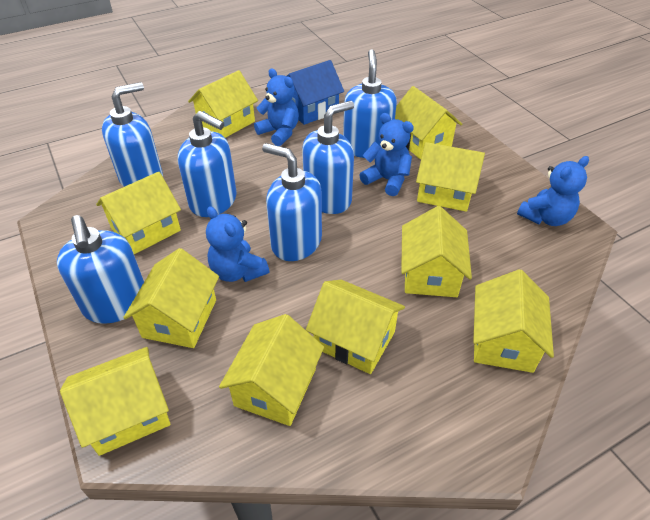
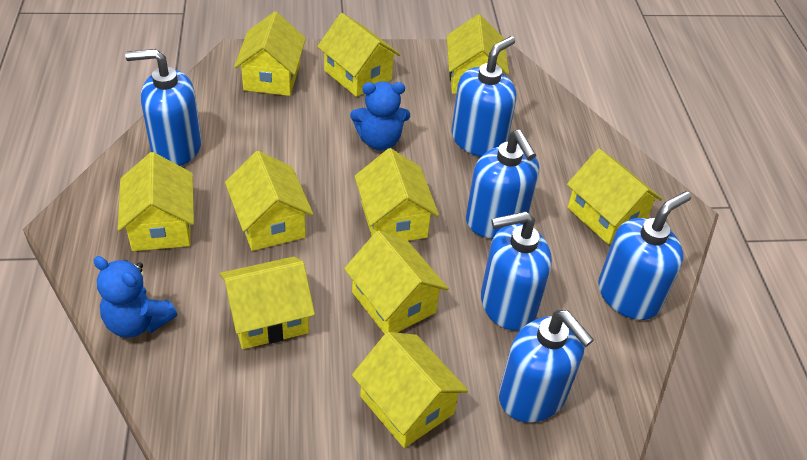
blue house: [286,60,344,125] = 1 -> none = 0
blue teddy bear: [206,206,269,282] [254,68,299,146] [359,113,414,196] [517,156,589,226] = 4 -> [93,256,177,338] [350,81,410,151] = 2

